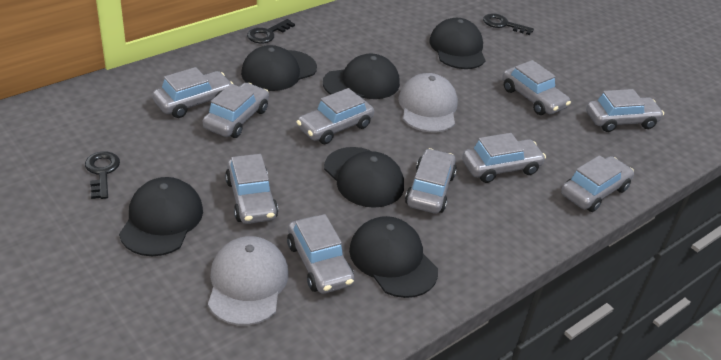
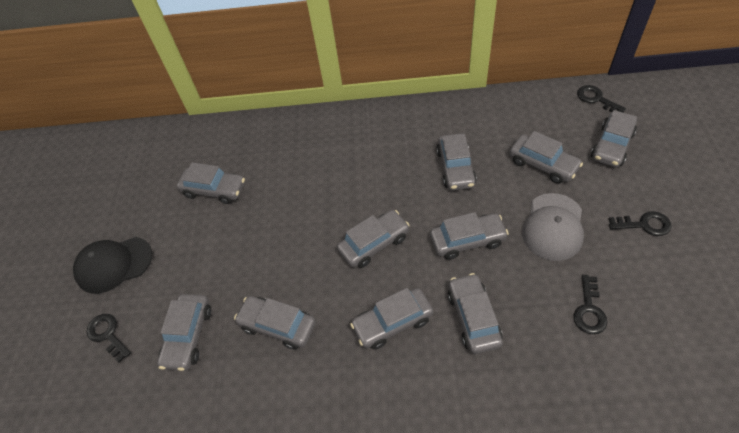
black cap: [119,177,203,256] [241,45,317,91] [323,54,400,99] [324,147,404,208] [349,216,438,298] [429,18,486,69] = 6 -> [73,237,152,294] = 1
black key: [85,151,120,199] [247,19,295,43] [483,13,534,35] = 3 -> [87,314,131,363] [573,275,607,334] [577,85,626,112] [608,211,671,236] = 4
grey cap: [208,236,288,326] [398,73,458,132] = 2 -> [522,193,584,261] = 1

